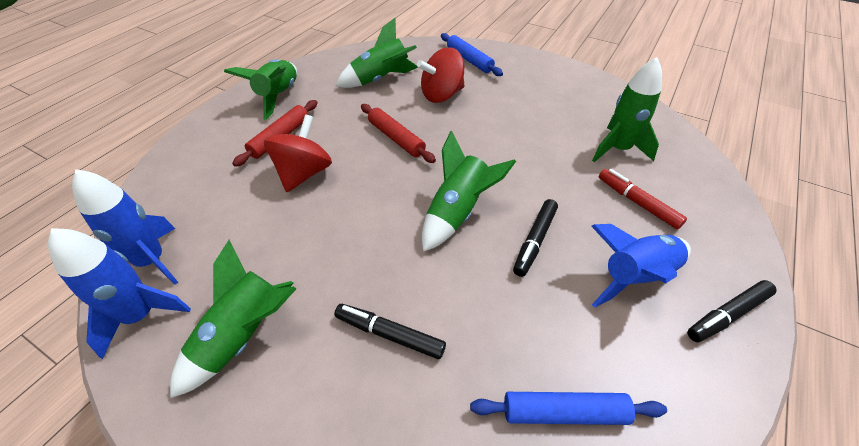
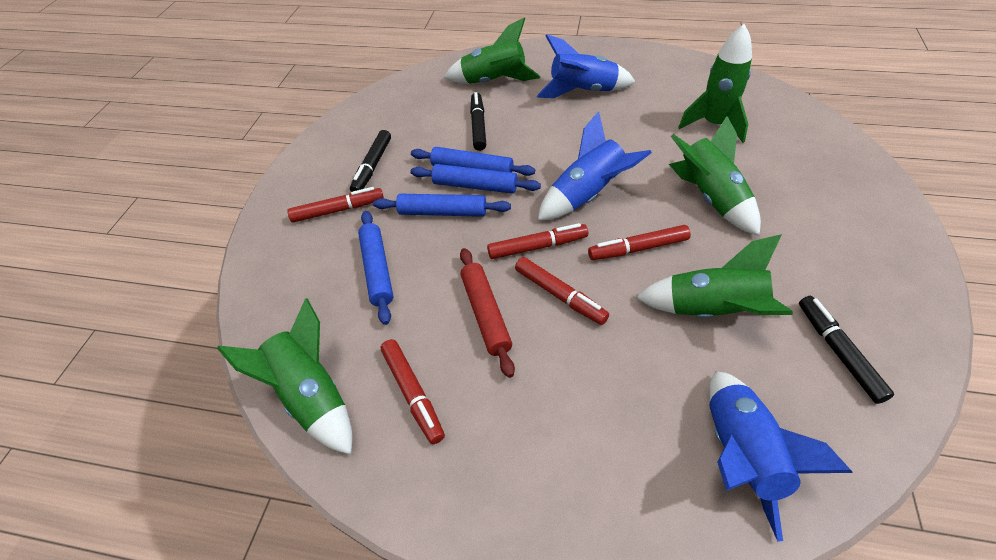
blue rolling pin: [441,33,503,76] [470,392,667,425] = 2 -> [358,211,393,325] [373,194,511,217] [410,164,541,194] [411,147,535,176] = 4
red marker: [599,169,687,229] = 1 -> [287,187,384,223] [381,339,445,444] [487,223,588,259] [515,257,609,325] [588,225,691,260] = 5
red rolling pin: [232,100,317,167] [361,104,436,163] = 2 -> [460,248,515,378] = 1
red spinning top: [264,114,332,192] [417,47,464,103] = 2 -> none = 0

